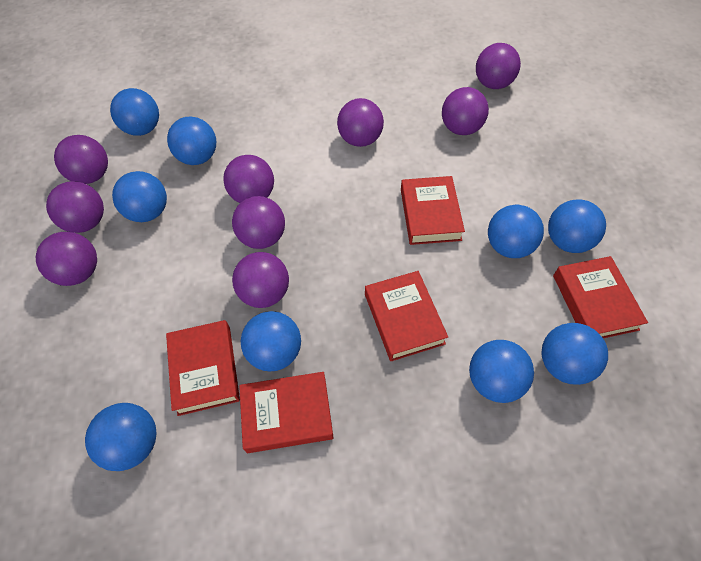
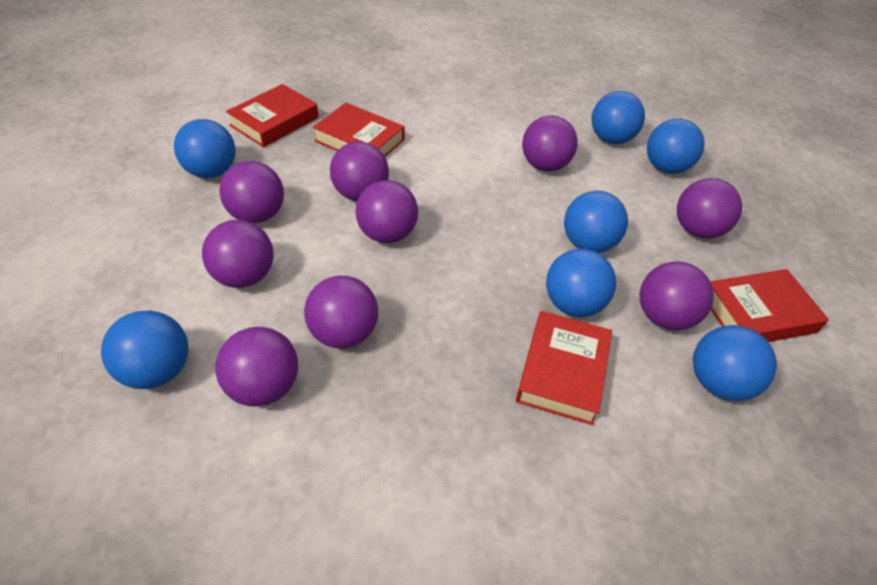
blue ball: [85,403,156,471] [110,88,159,136] [112,171,167,222] [167,117,216,165] [241,311,301,372] [469,340,534,403] [488,205,544,258] [541,323,608,385] [548,199,606,253] = 9 -> [101,310,189,389] [174,119,236,178] [546,249,616,317] [564,191,628,253] [591,91,645,144] [647,119,704,174] [693,325,777,401] = 7
red book: [166,320,240,416] [239,372,334,453] [365,271,448,361] [401,176,465,245] [553,256,648,338] = 5 -> [226,84,319,147] [313,103,404,157] [516,311,612,425] [710,269,829,342] = 4

